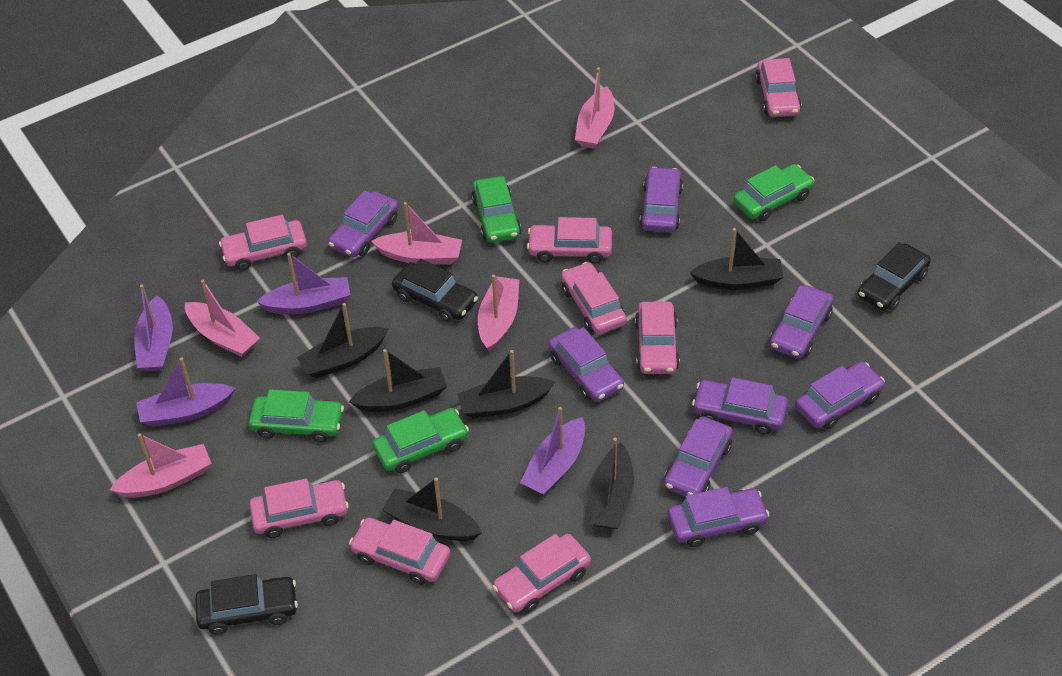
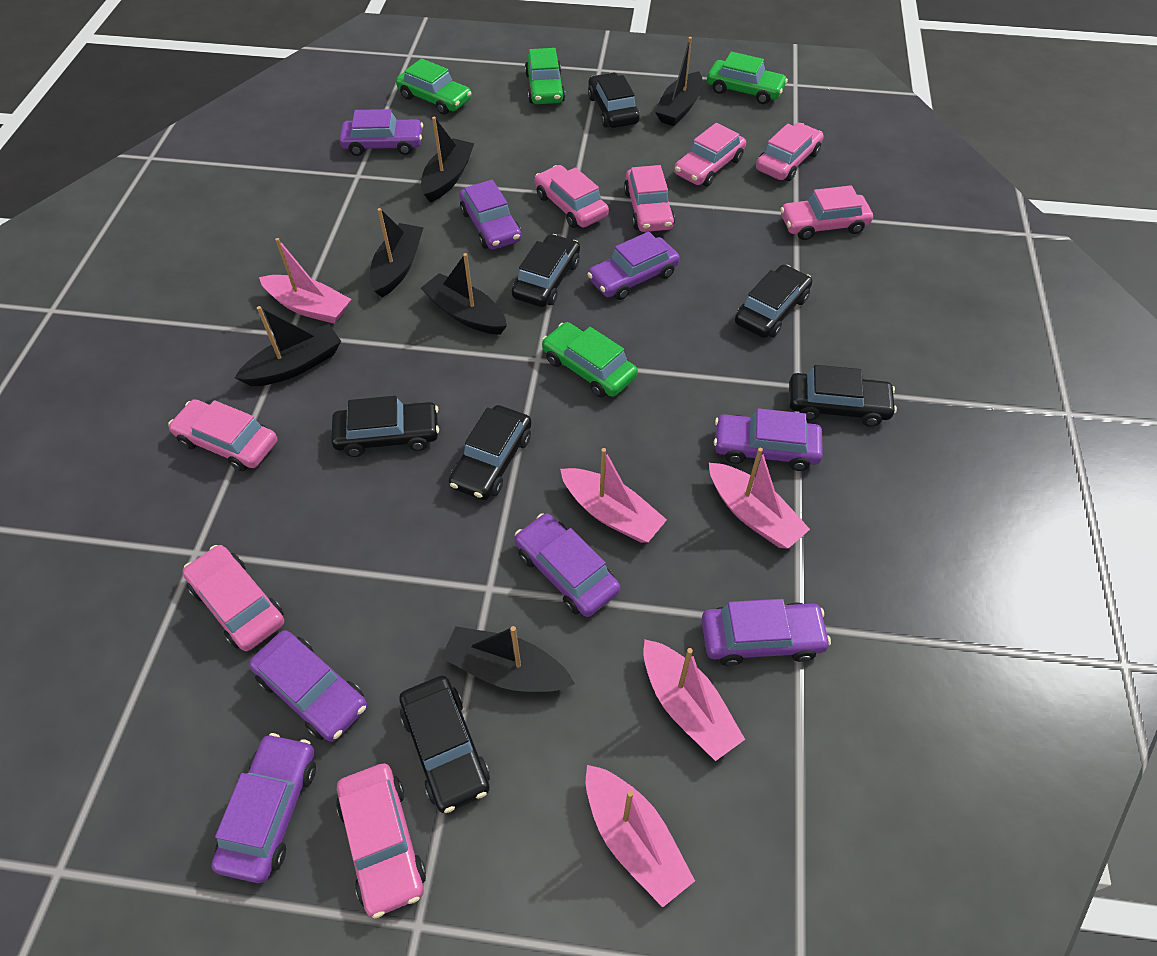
black car: [195,574,298,635] [392,259,478,322] [857,242,931,311] = 3 -> [331,396,439,457] [399,676,490,813] [449,405,532,500] [512,234,580,307] [588,73,640,128] [735,265,812,338] [789,365,897,427] = 7
purple boat: [134,284,173,371] [136,357,236,427] [256,253,350,314] [520,407,585,495] = 4 -> none = 0

